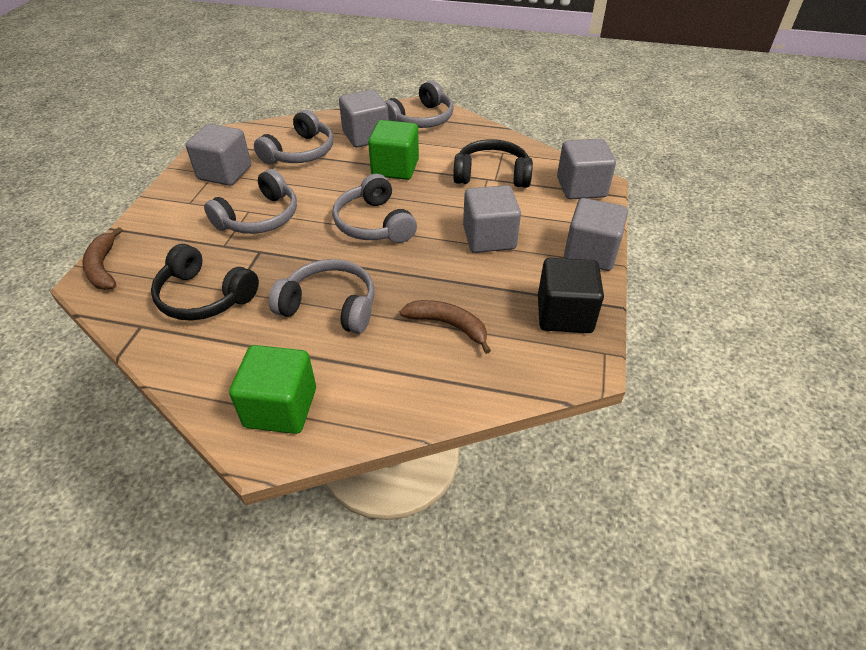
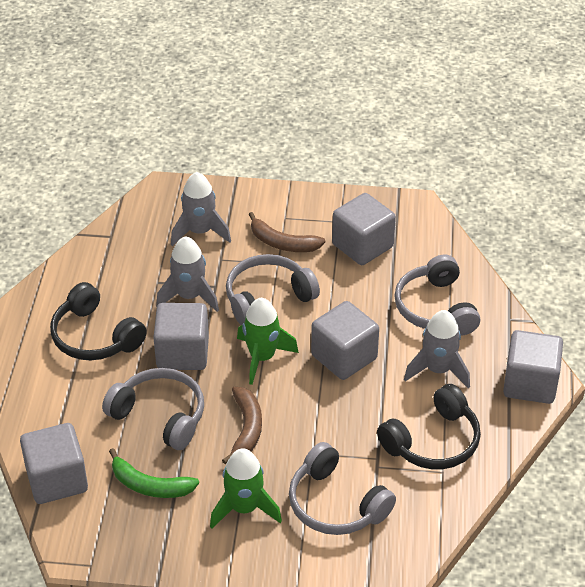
black cube: [538,258,604,333] = 1 -> none = 0
green banana: none = 0 -> [109,448,199,498] = 1
green cube: [229,345,316,434] [368,120,419,180] = 2 -> none = 0
green rocket: none = 0 -> [210,448,282,529] [237,298,299,385] = 2
grey headphones: [204,169,297,234] [254,110,334,165] [269,259,374,334] [332,174,417,243] [384,80,454,128] = 5 -> [102,368,204,450] [226,254,320,325] [289,442,396,535] [394,254,480,336] = 4
grey rocket: none = 0 -> [156,236,219,312] [171,172,231,246] [404,310,470,389] = 3

